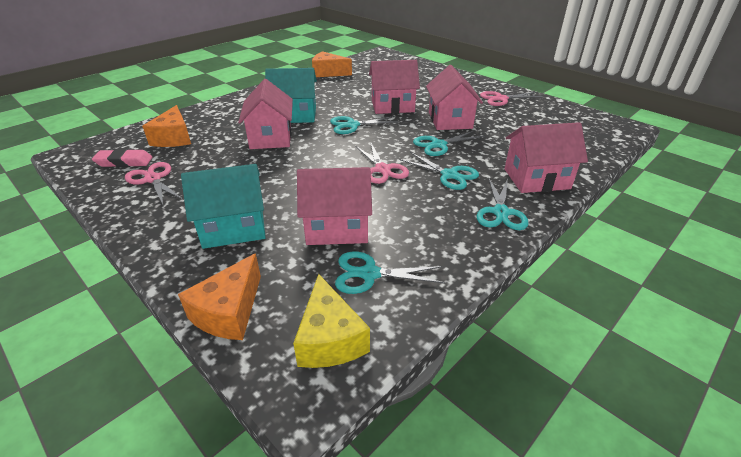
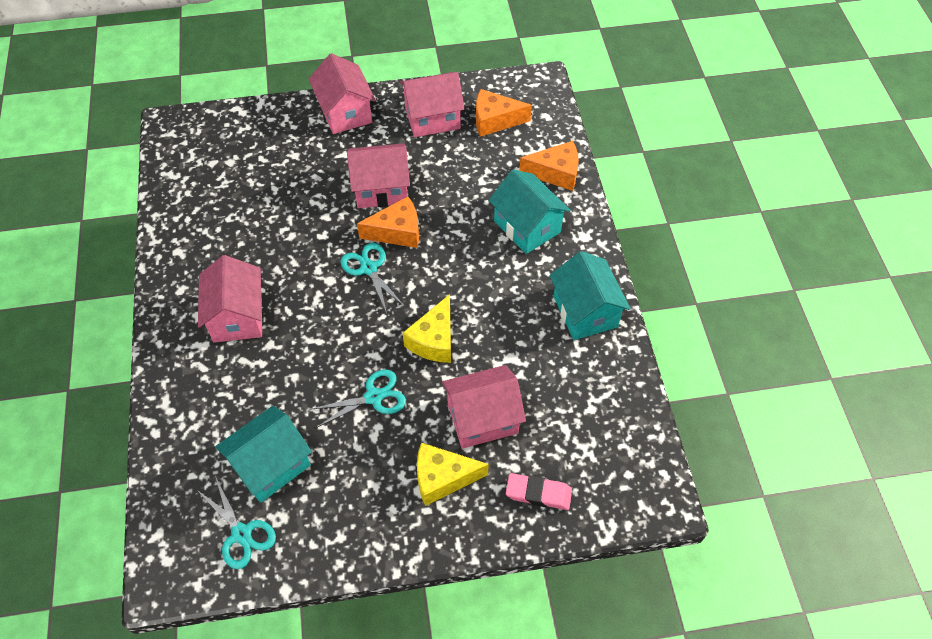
pink scissors: [125,162,184,207] [355,143,409,184] [480,91,543,106] = 3 -> none = 0
turquoise house: [181,164,266,249] [265,68,317,123] = 2 -> [215,406,312,503] [488,169,571,254] [549,251,631,340] = 3
turquoise scissors: [330,116,399,134] [335,252,445,294] [400,152,479,190] [413,130,484,156] [477,178,529,230] = 5 -> [196,476,276,569] [310,369,406,428] [340,243,405,313] = 3
yellow cheese: [293,274,370,368] = 1 -> [403,294,451,363] [417,443,489,506] = 2

